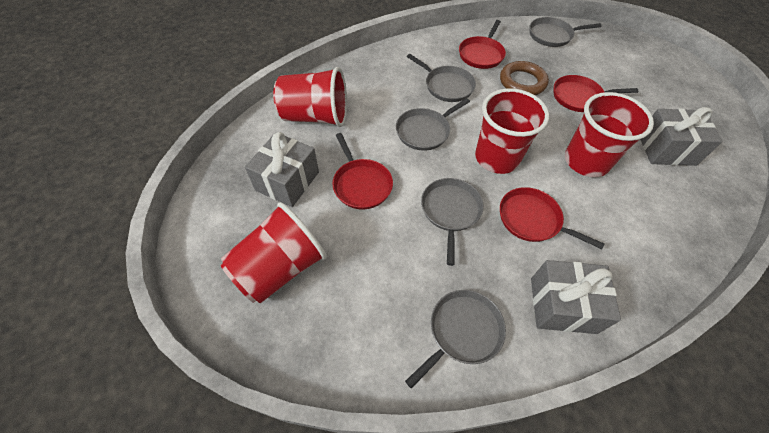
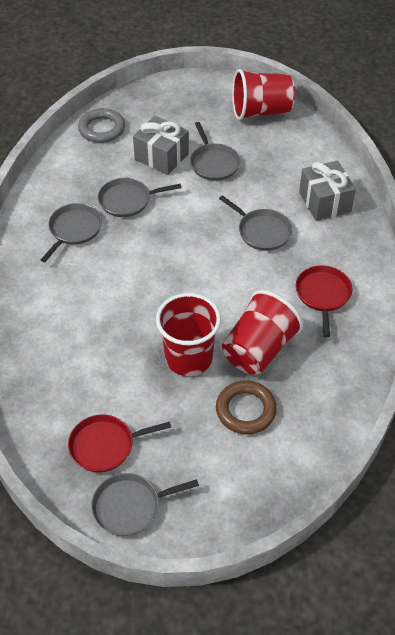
grey gift: [245,132,319,207] [531,260,621,334] [640,107,723,166] = 3 -> [133,116,189,175] [299,160,356,221] = 2
grey ring: none = 0 -> [78,108,125,143] = 1
red cup: [221,202,327,303] [273,67,347,127] [475,88,549,174] [565,92,654,177] = 4 -> [156,293,221,376] [222,290,303,374] [232,69,295,120] = 3
red pan: [332,133,393,209] [459,20,506,69] [500,187,604,249] [554,75,638,112] = 4 -> [68,415,172,472] [296,265,352,337] = 2

